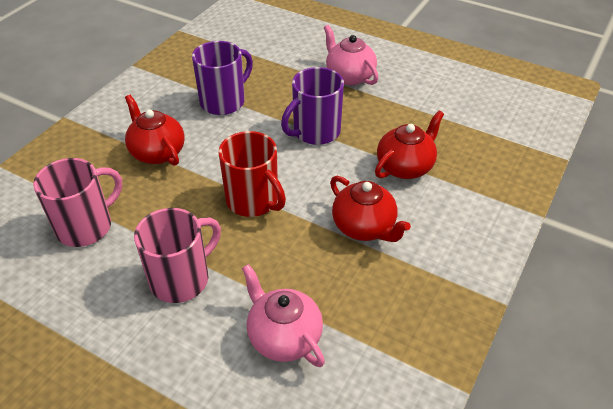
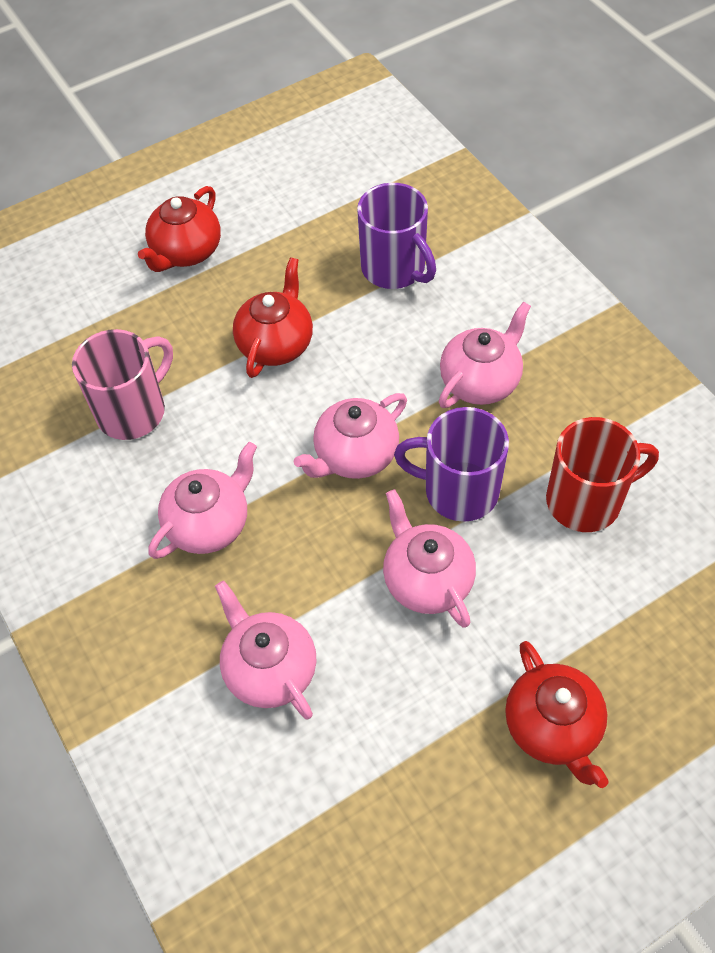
pink mug: [33,158,122,247] [134,208,221,303] = 2 -> [72,329,173,440] = 1
pink teapot: [242,264,325,367] [324,25,378,86] = 2 -> [148,442,257,559] [215,581,316,719] [294,393,407,479] [383,489,476,628] [439,301,531,408] = 5

